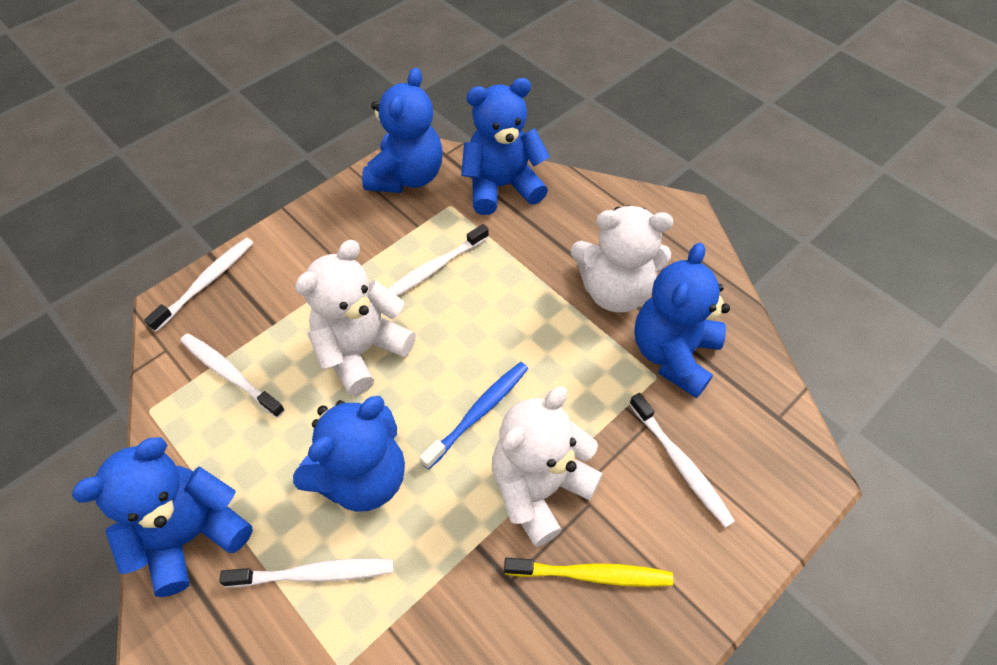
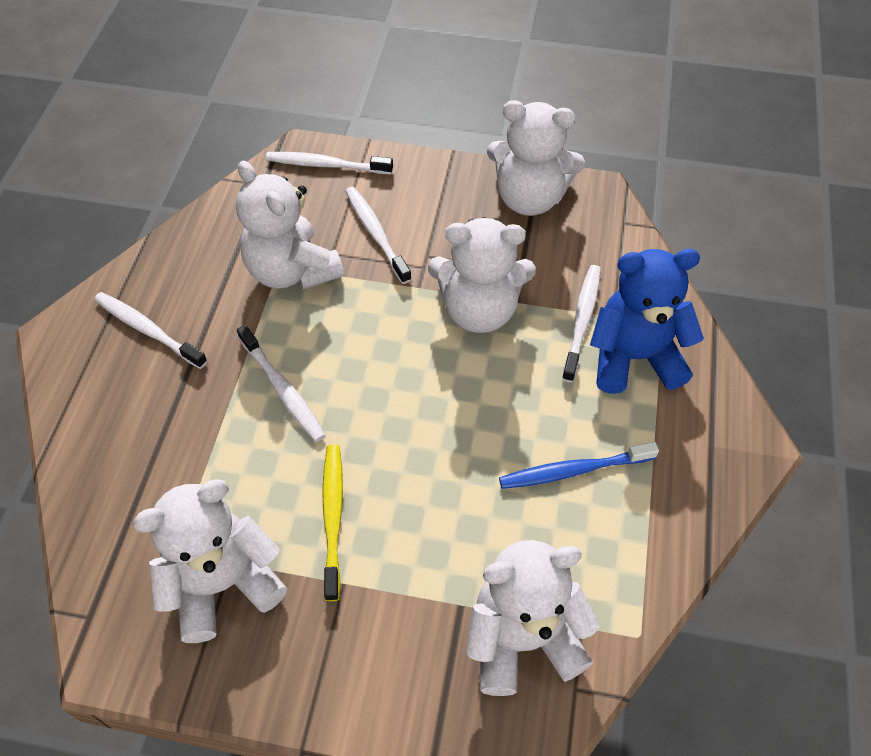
blue teddy bear: [72,437,253,597] [293,396,405,512] [362,68,443,193] [461,78,550,215] [634,243,730,398] = 5 -> [590,249,704,394] = 1
white teddy bear: [295,240,416,396] [492,386,603,547] [571,205,673,313] = 3 -> [133,479,287,643] [236,161,344,290] [428,217,536,333] [466,540,600,696] [487,100,585,216] = 5

